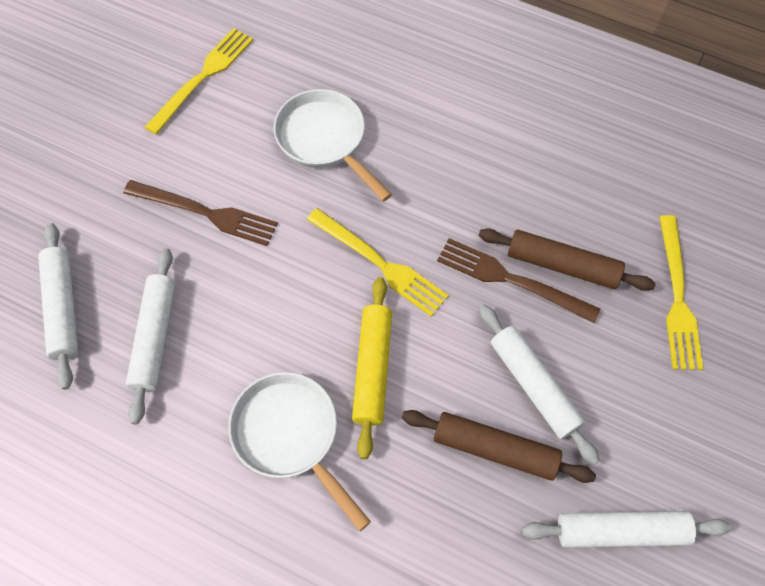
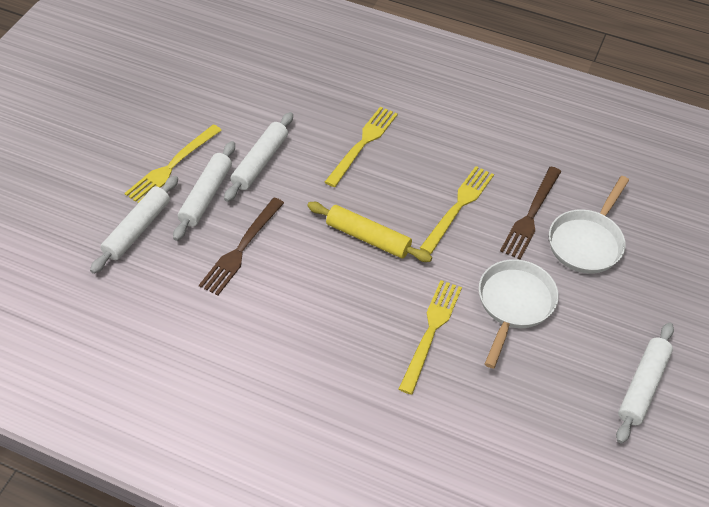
brown rolling pin: [402,410,596,483] [479,228,655,291] = 2 -> none = 0
yellow fork: [145,28,253,135] [307,208,449,317] [659,215,703,370] = 3 -> [124,124,222,203] [325,106,398,187] [399,280,462,395] [420,166,494,254] = 4

